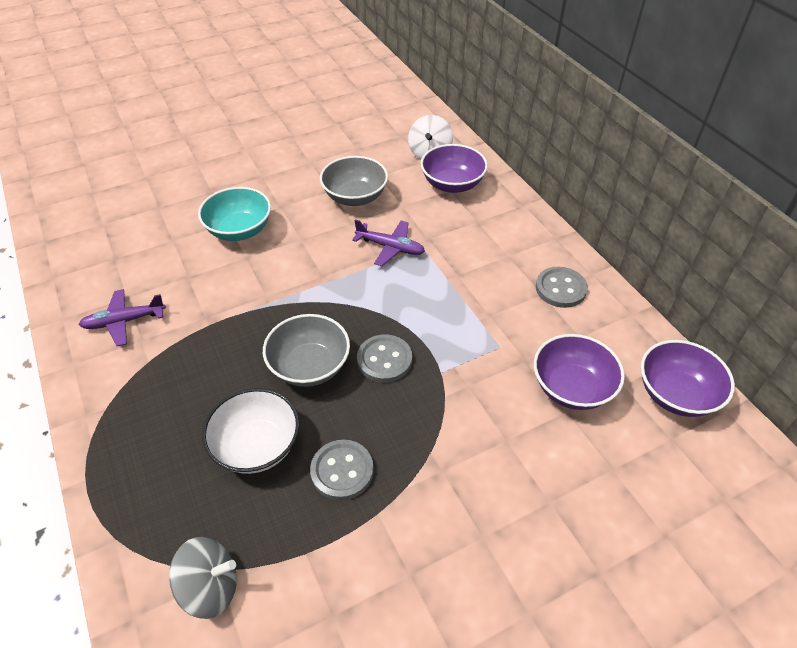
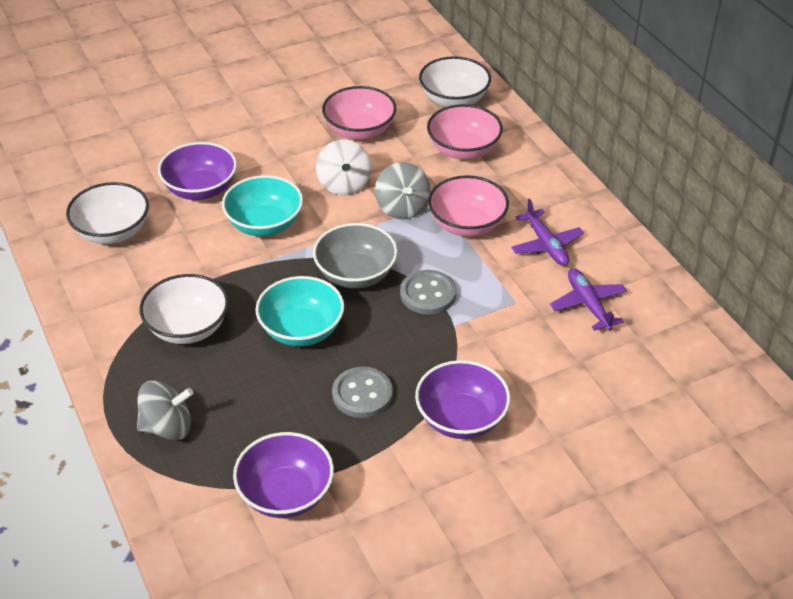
grey bowl: [263,314,350,387] [320,156,388,206] = 2 -> [313,223,398,288] = 1
grey button: [310,440,374,501] [357,334,412,383] [536,267,588,308] = 3 -> [332,367,393,418] [400,270,456,315] = 2
grey spinning top: [169,537,237,619] = 1 -> [137,380,193,440] [375,162,431,219] = 2
pink bowl: none = 0 -> [322,86,396,140] [427,104,503,159] [428,175,509,237] = 3
turquoise bowl: [198,187,271,241] = 1 -> [222,175,303,236] [255,276,344,346] = 2
white bowl: [202,388,299,474] = 1 -> [66,182,149,244] [140,274,229,344] [419,56,491,107] = 3

